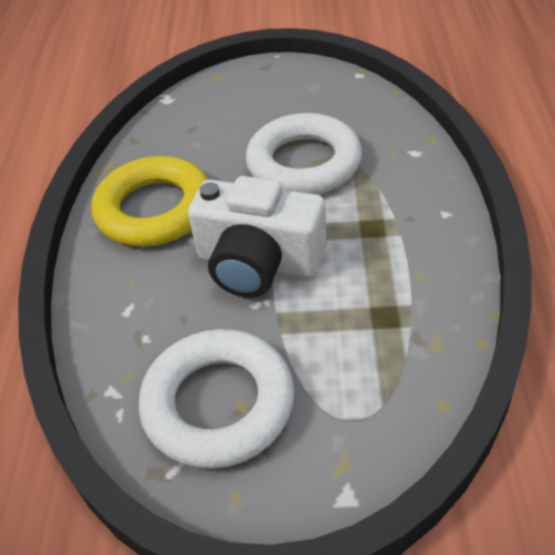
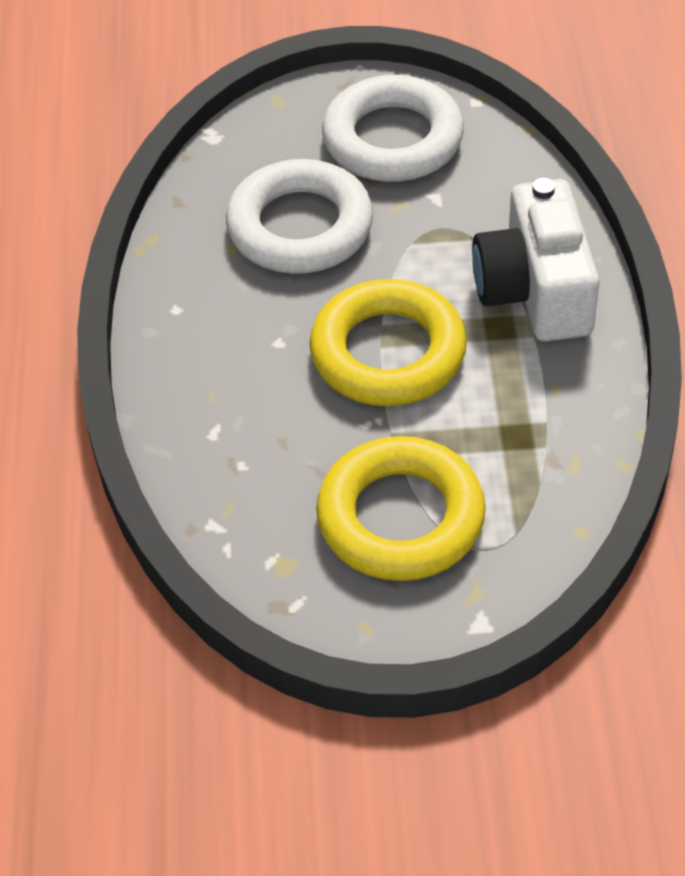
yellow ring: [91,156,208,247] = 1 -> [310,279,467,406] [316,436,486,581] = 2

